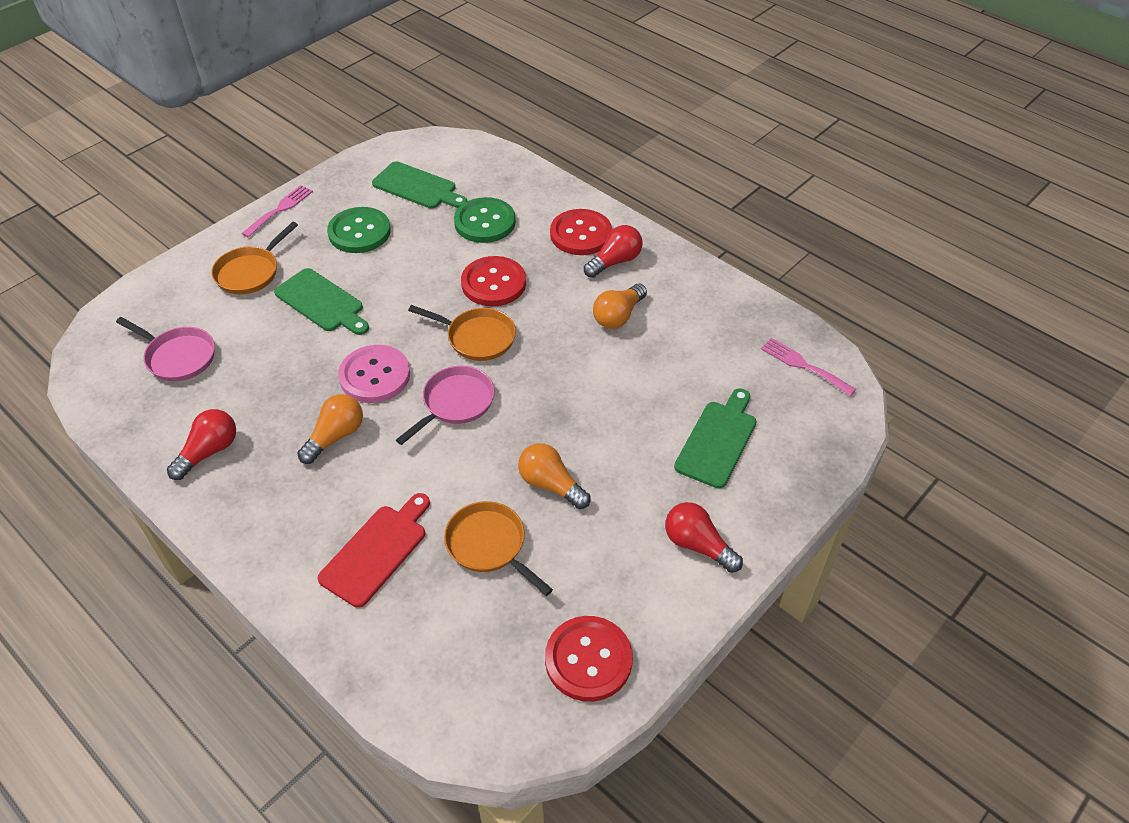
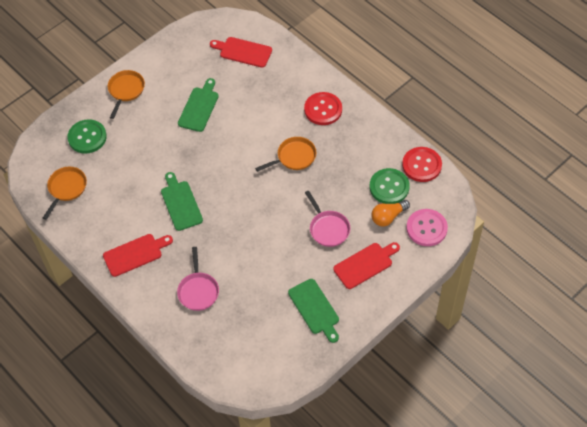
orange light bulb: [297,394,363,464] [518,443,590,509] [593,283,647,329] = 3 -> [372,200,410,227] = 1
pink fork: [241,185,313,238] [761,338,856,396] = 2 -> none = 0
red button: [461,256,526,306] [545,616,633,702] [550,209,612,255] = 3 -> [304,92,342,125] [402,147,442,182] = 2
red cutting board: [317,493,430,608] = 1 -> [103,234,173,277] [210,37,272,68] [333,242,400,289] = 3
red light bulb: [167,409,236,480] [584,225,643,278] [665,502,743,573] = 3 -> none = 0

